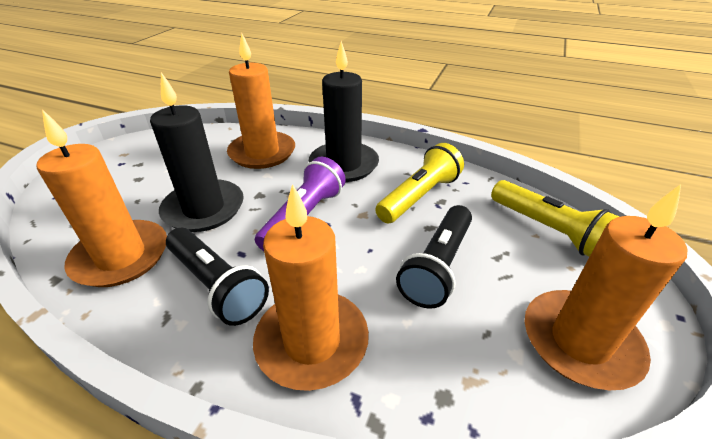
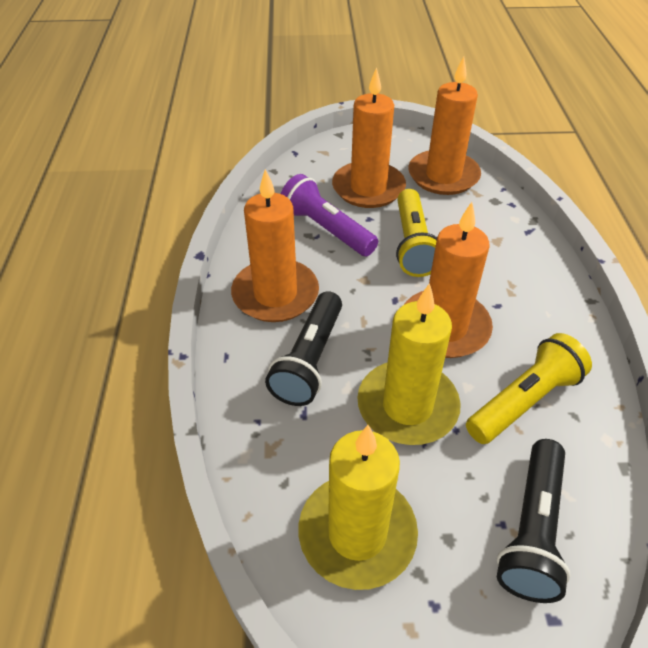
black candle: [150,72,244,232] [309,41,379,182] = 2 -> none = 0
yellow candle: none = 0 -> [298,425,418,590] [357,283,461,445] = 2

